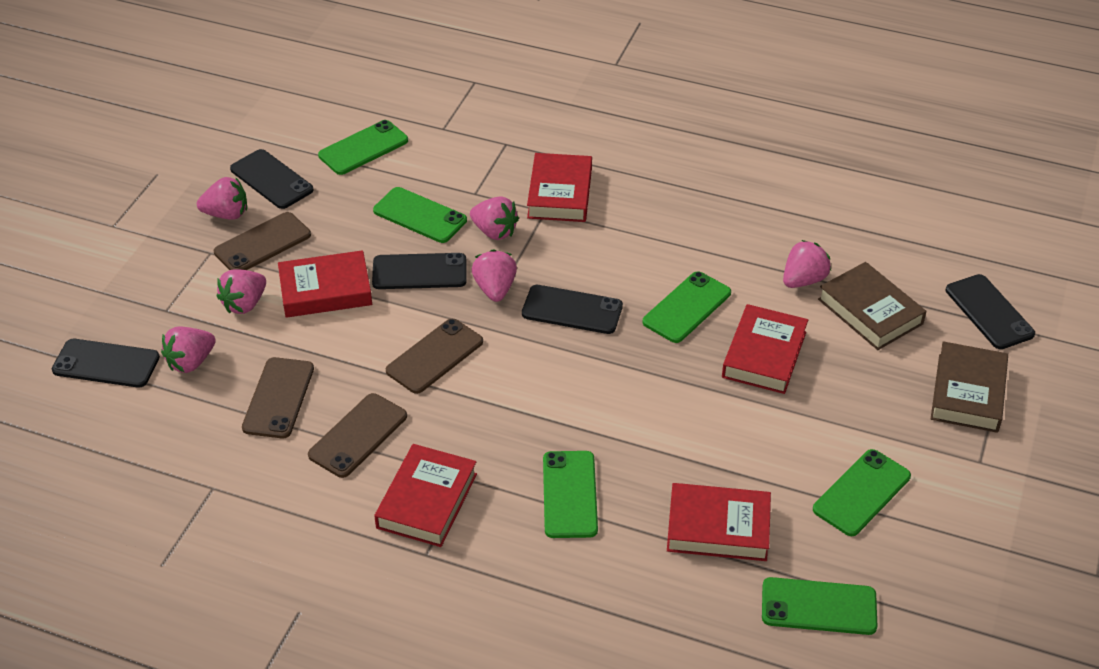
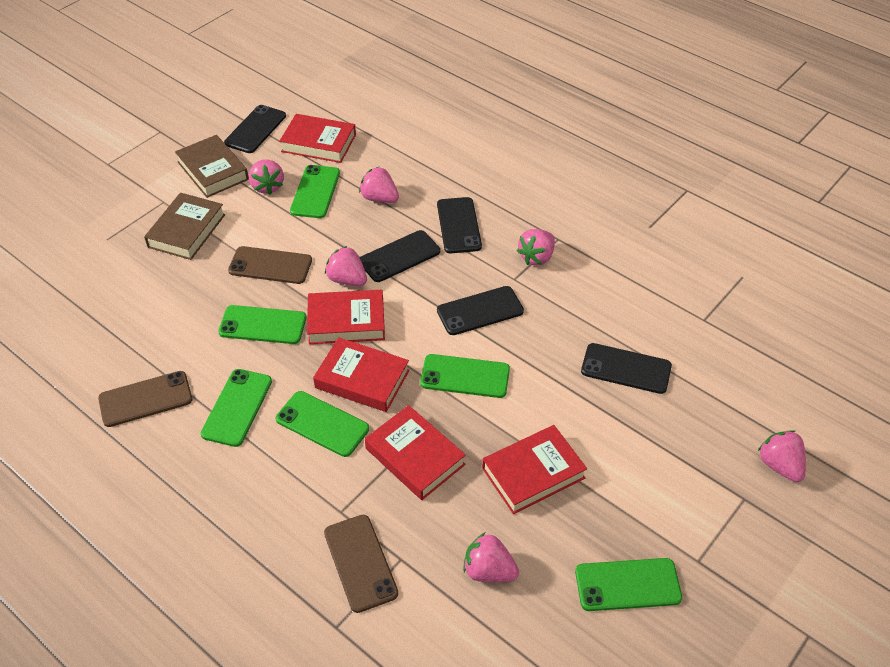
brown phone: [214,212,311,270] [242,357,314,438] [308,393,407,478] [386,319,483,394] = 4 -> [98,371,192,427] [228,246,312,284] [324,515,398,613] = 3

